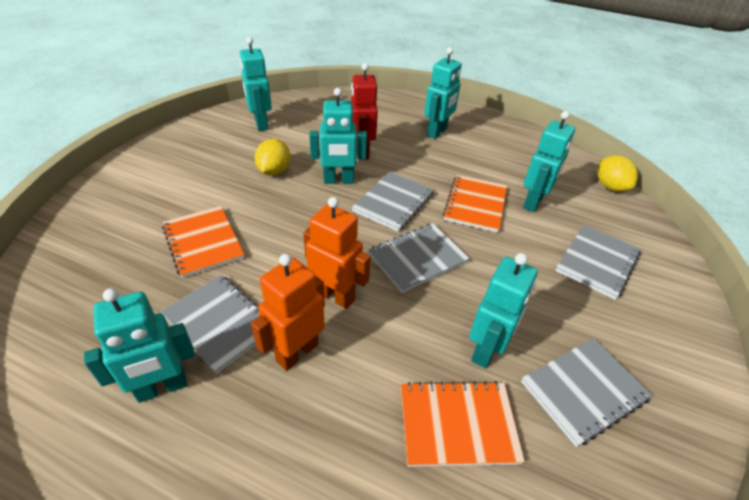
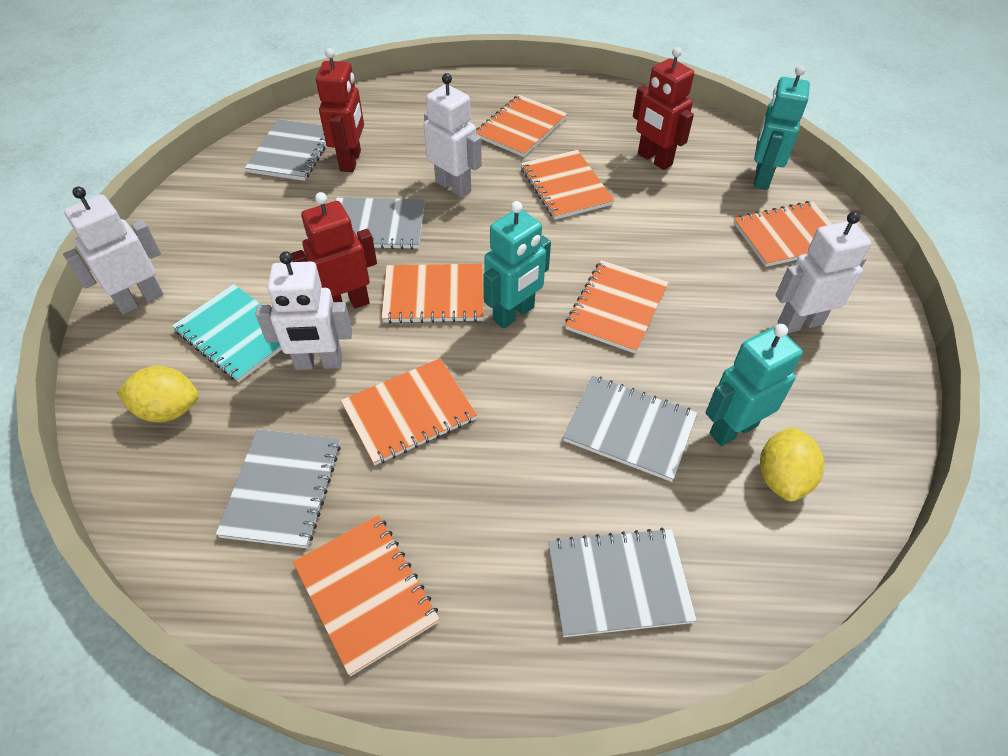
orange notebook: [162,206,244,278] [401,381,525,467] [443,175,507,232] = 3 -> [293,515,440,676] [341,358,477,465] [381,264,484,324] [476,95,567,157] [521,150,614,220] [565,260,669,353] [733,201,832,267] = 7
orange robot: [251,254,325,371] [303,197,371,309] = 2 -> none = 0
red robot: [351,63,378,160] = 1 -> [291,192,377,309] [316,48,364,172] [633,47,694,170] = 3
turquoise notebook: none = 0 -> [172,284,282,382] = 1
turquoise robot: [84,288,195,403] [240,37,272,131] [309,88,367,184] [424,47,462,139] [469,253,538,368] [523,111,575,212] = 6 -> [483,201,551,329] [705,324,803,446] [754,65,810,190] = 3
white robot: none = 0 -> [63,187,164,314] [256,251,352,370] [424,73,482,198] [776,212,871,333] = 4

